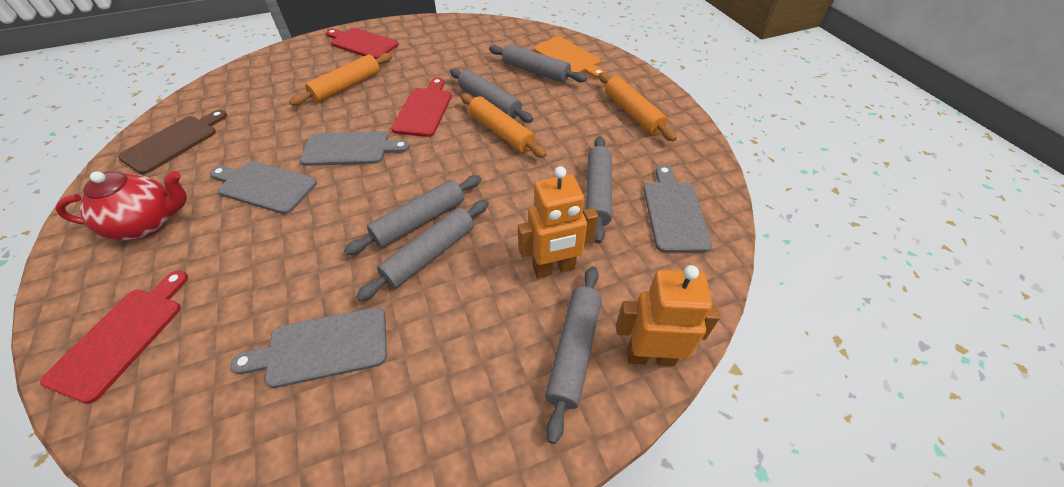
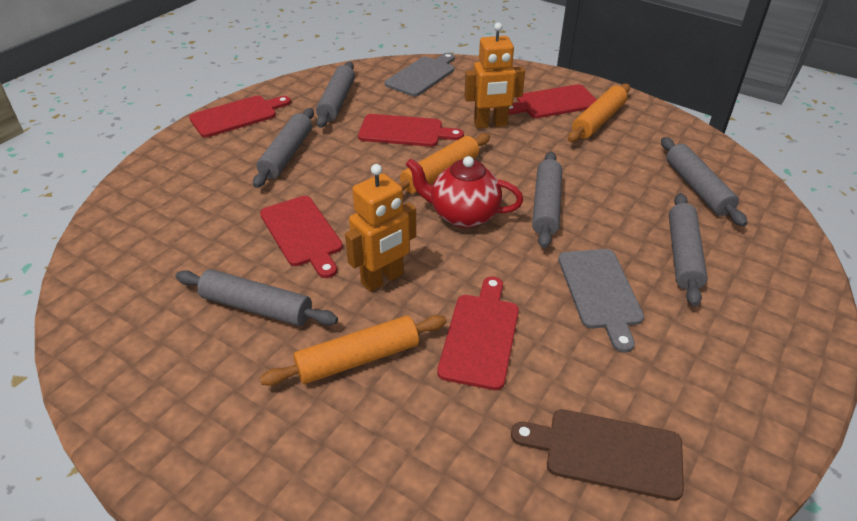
grey cutting board: [210,161,317,214] [231,307,387,388] [300,131,410,166] [643,165,712,252] = 4 -> [385,53,455,96] [558,249,644,353] = 2
orange cutting board: [534,37,605,79] = 1 -> none = 0
red cutting board: [40,270,188,404] [326,28,399,59] [391,78,452,137] = 3 -> [189,96,291,137] [260,196,343,278] [358,114,464,147] [437,277,519,390] [509,84,597,118] = 5

